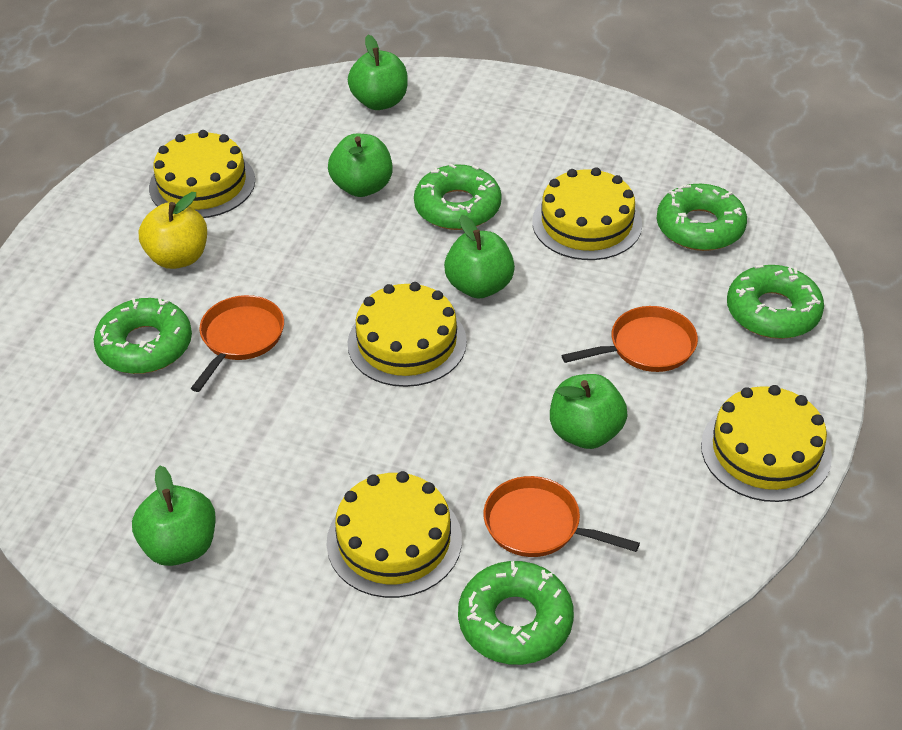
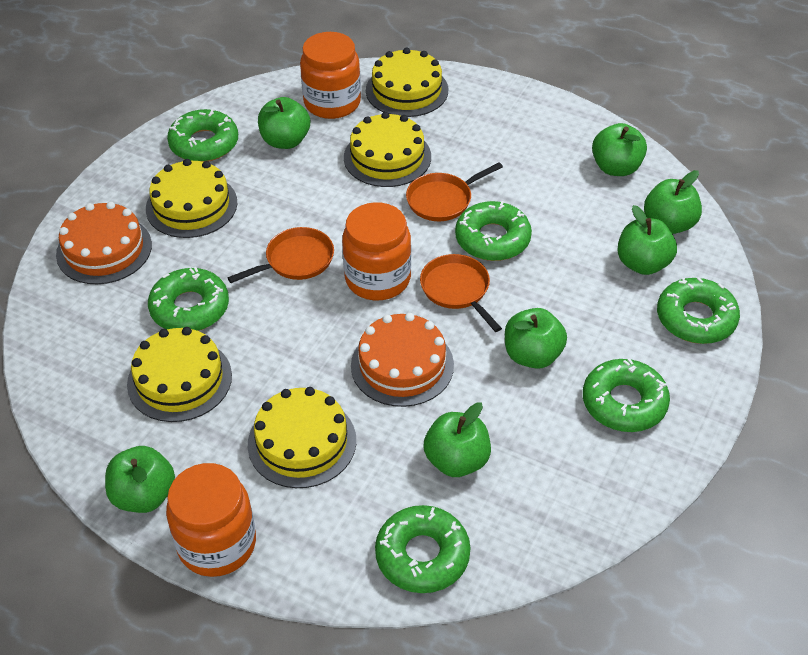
green apple: [132,466,216,566] [328,134,392,197] [348,35,408,110] [444,215,515,299] [550,374,628,449] = 5 -> [105,446,175,513] [258,97,310,149] [424,402,491,477] [505,308,567,369] [592,123,647,176] [617,205,677,275] [644,170,702,234] = 7
green donut: [94,298,192,374] [414,164,502,230] [458,561,574,665] [657,184,747,251] [727,265,824,339] = 5 -> [148,267,229,331] [167,109,238,162] [375,505,470,593] [455,201,532,261] [583,358,670,432] [657,277,740,344] = 6
orange cake: none = 0 -> [56,201,152,284] [351,313,454,407] = 2
orange jar: none = 0 -> [166,463,256,577] [300,32,361,119] [342,202,411,300] = 3
yellow apple: [139,192,207,269] = 1 -> none = 0

